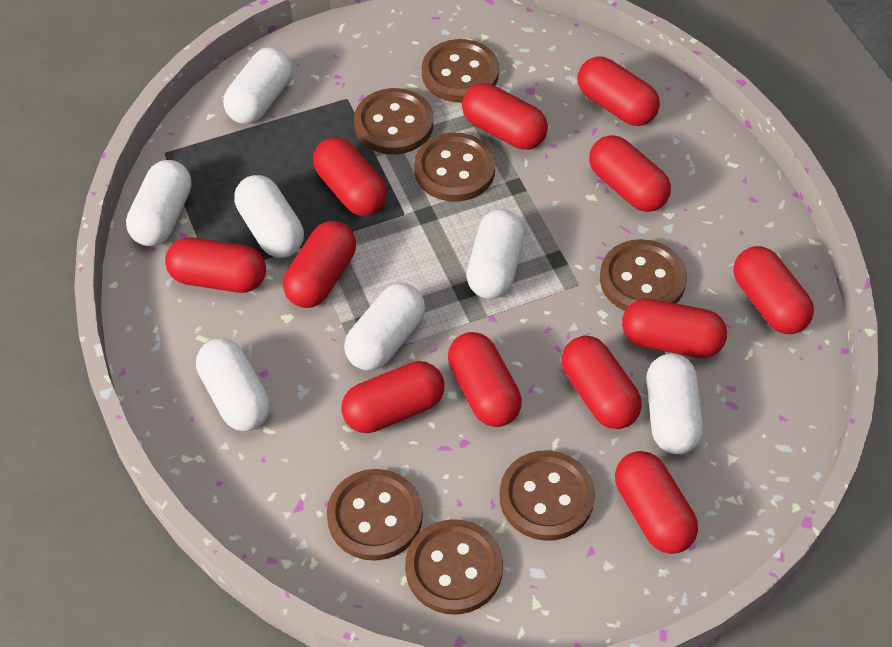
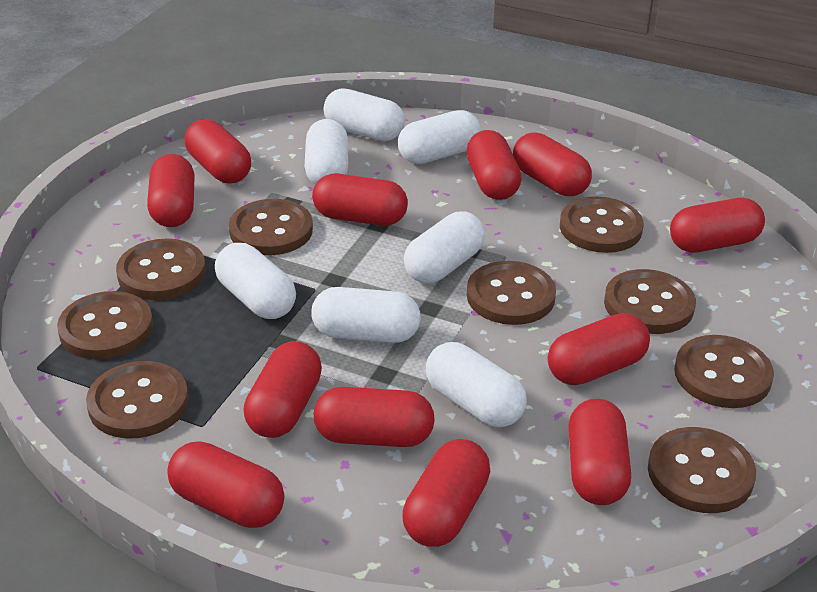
brown button: [327,469,423,561] [354,88,434,154] [405,519,503,615] [414,132,496,202] [422,39,499,103] [500,450,595,541] [600,239,687,311] = 7 -> [57,291,153,359] [86,361,189,439] [116,239,205,300] [229,199,313,255] [467,261,556,325] [560,197,644,253] [604,269,696,334] [648,427,756,513] [674,335,774,408] = 9

